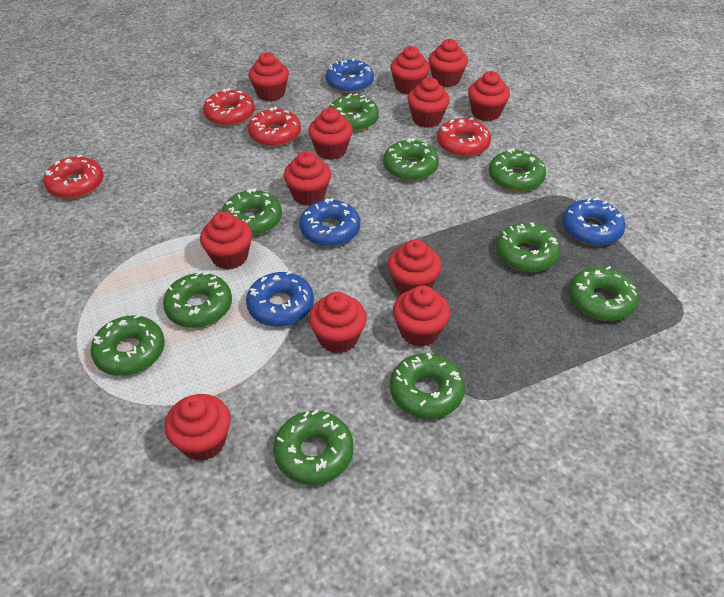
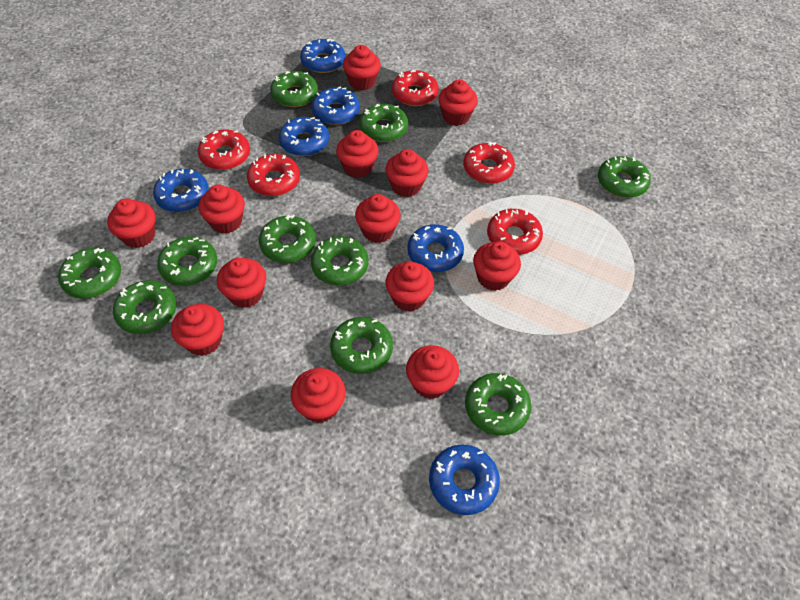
blue donut: [246,271,314,327] [299,198,360,246] [326,58,374,93] [562,198,625,246] = 4 -> [153,169,209,212] [279,117,329,156] [300,39,346,73] [312,86,360,125] [407,224,464,272] [429,445,500,515] = 6
red cupcake: [164,394,231,461] [200,212,252,270] [249,52,289,101] [284,151,331,206] [308,108,353,160] [309,292,367,353] [388,239,442,294] [390,46,430,95] [393,285,450,347] [407,77,450,128] [429,39,468,87] [468,71,510,121] = 12 -> [107,198,155,248] [171,304,224,356] [199,185,245,234] [217,258,266,308] [291,368,346,423] [336,130,379,178] [343,45,381,90] [355,194,401,243] [385,262,434,312] [386,149,429,197] [406,345,459,399] [438,79,478,126] [473,241,521,291] = 13
red donut: [43,155,104,199] [203,88,255,126] [248,107,301,147] [437,117,491,157] = 4 -> [198,129,250,170] [247,154,300,196] [392,70,439,106] [463,142,515,184] [487,209,543,255] = 5

